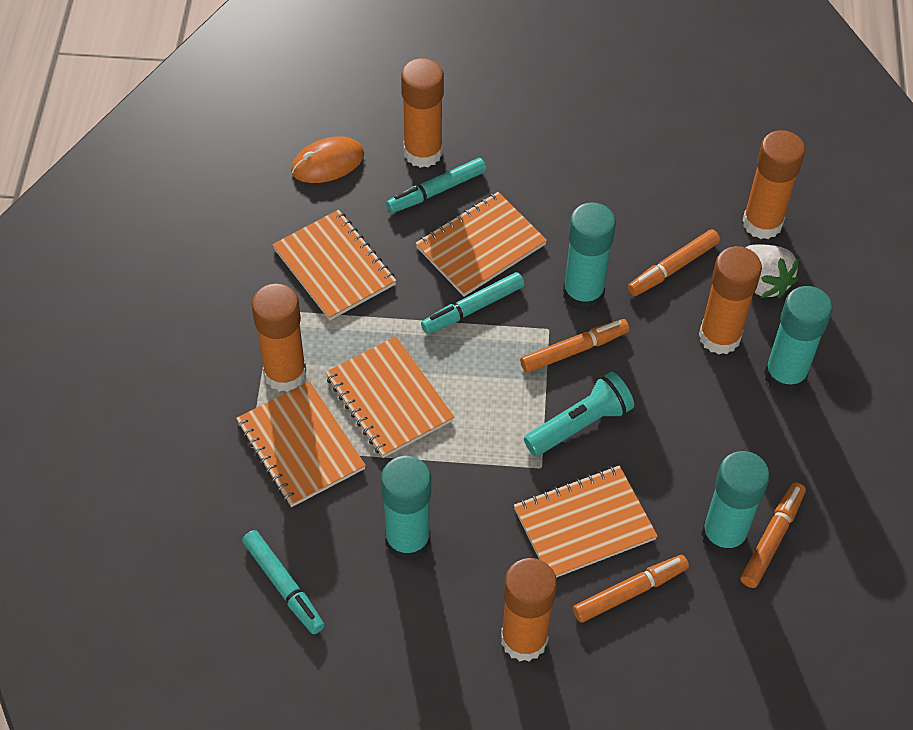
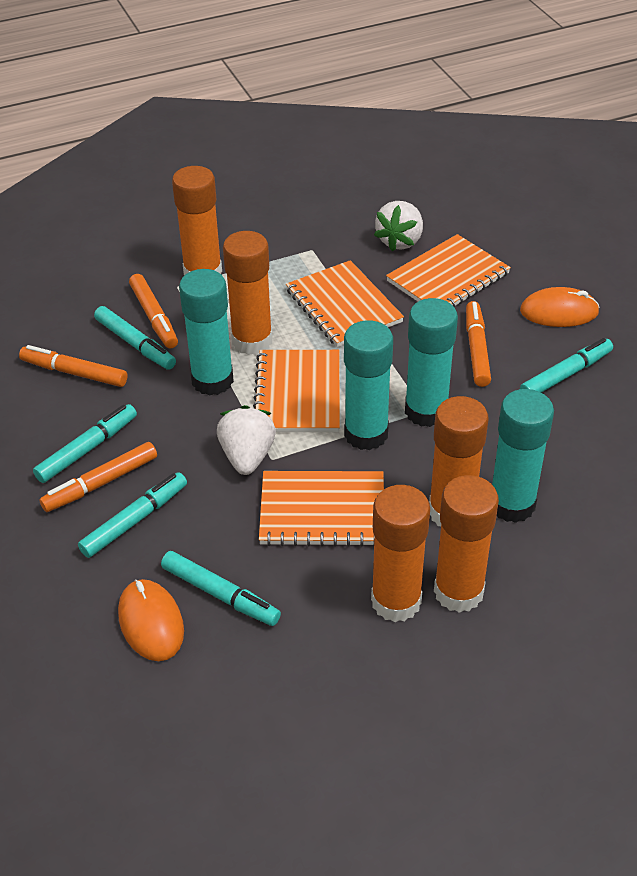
orange mouse: [291,136,364,183] = 1 -> [118,579,184,661] [520,287,600,327] = 2
orange notebook: [236,381,366,507] [272,210,396,320] [325,336,455,458] [415,192,547,297] [514,465,658,578] = 5 -> [253,350,340,432] [259,471,384,547] [286,260,404,347] [386,234,511,307] = 4
turquoise flashlight: [524,372,634,456] = 1 -> none = 0
turquoise marker: [242,530,325,634] [386,158,486,213] [421,272,524,334] = 3 -> [33,404,137,483] [78,472,187,558] [94,306,176,370] [161,551,281,626] [520,338,613,393] = 5
white strawberry: [746,245,799,298] = 1 -> [217,405,276,475] [374,201,423,252] = 2

